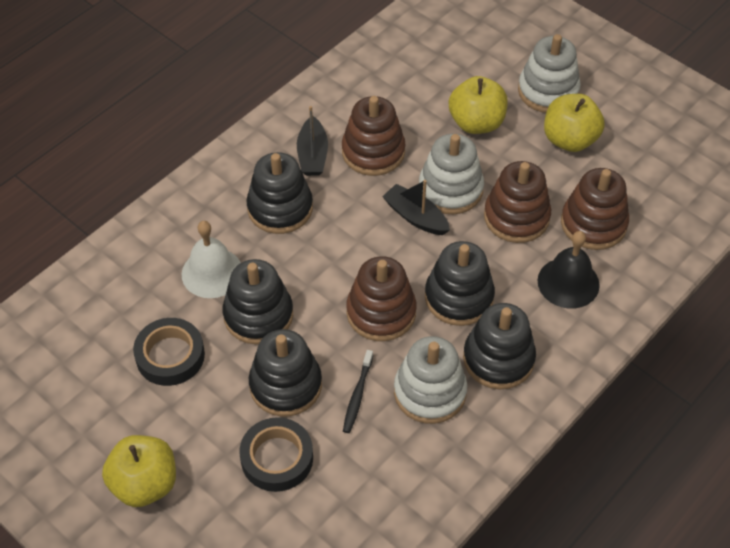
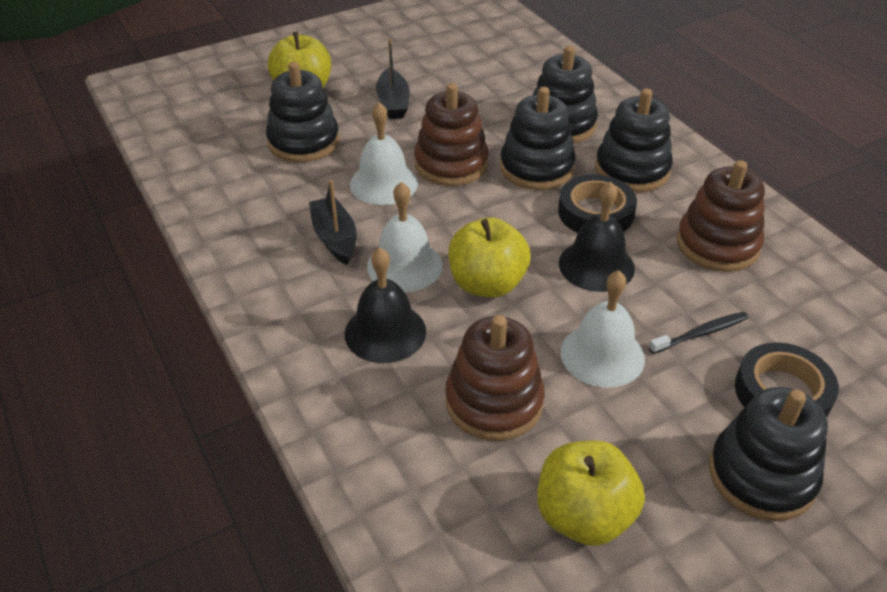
black bell: [538,231,600,309] = 1 -> [345,248,426,363] [559,182,635,292] = 2
brown stacking toy: [342,96,406,176] [346,256,416,341] [484,161,551,243] [561,168,629,250] = 4 -> [414,83,489,186] [445,315,545,441] [677,160,765,272] = 3
white bell: [182,221,241,298] = 1 -> [350,102,418,205] [367,182,443,292] [561,270,645,388] = 3
white stacking toy: [394,336,467,424] [419,134,484,214] [518,34,581,113] = 3 -> none = 0

